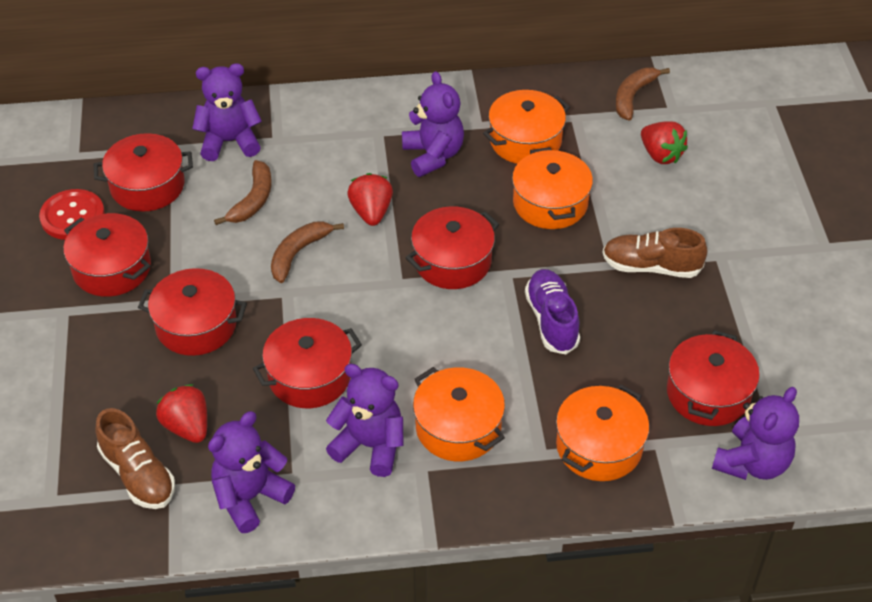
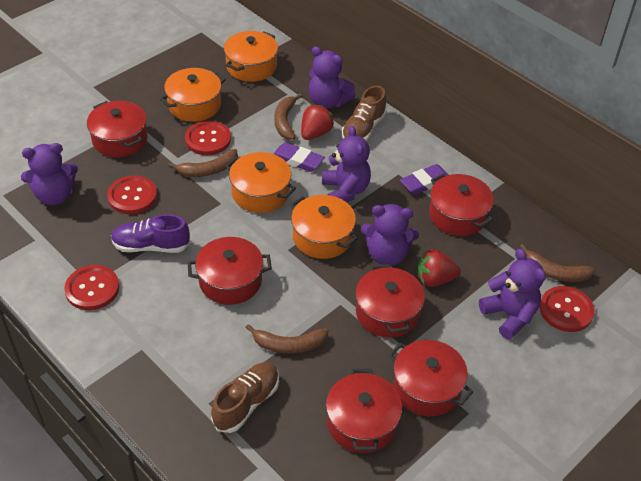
brown banana: [214,160,272,225] [271,222,344,283] [616,68,670,121] = 3 -> [168,149,238,177] [246,324,329,354] [274,94,302,140] [520,244,595,282] = 4
purple eraser: none = 0 -> [274,142,325,172] [400,164,448,195] = 2
red button: [39,189,105,240] = 1 -> [64,265,119,310] [107,176,157,214] [185,121,231,155] [540,286,595,332] = 4
red strawberry: [156,384,207,443] [347,173,393,226] [641,121,688,164] = 3 -> [301,105,334,140] [417,249,461,287] = 2

